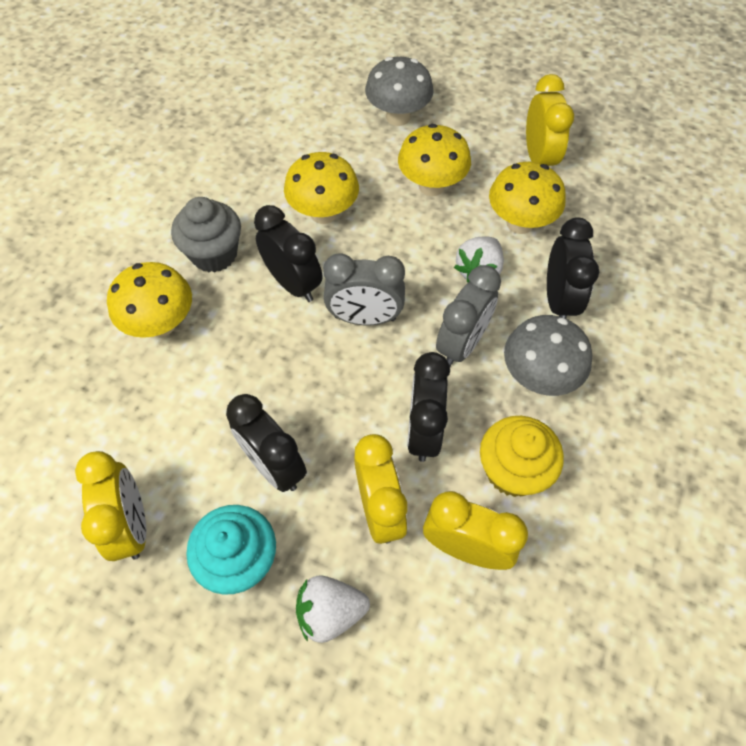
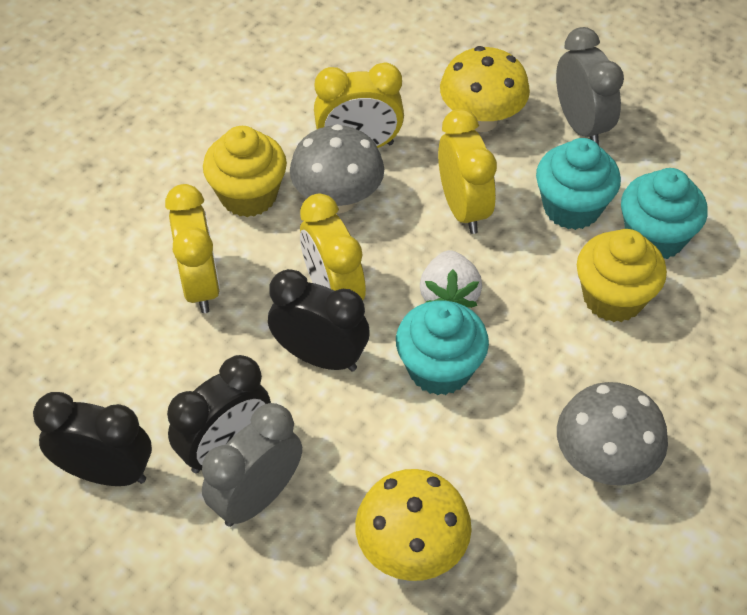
black clock: [226,394,307,492] [254,205,322,302] [407,352,450,462] [547,217,599,319] = 4 -> [33,392,152,486] [167,355,271,473] [268,269,370,371] = 3
grey cupcake: [171,197,241,272] = 1 -> none = 0
turquoise cupcake: [186,505,276,595] = 1 -> [396,301,489,395] [536,138,621,230] [621,168,708,259] = 3
white strawberry: [296,575,370,643] [454,237,504,282] = 2 -> [420,250,482,308] = 1
yellow cupcake: [480,416,564,497] = 1 -> [203,126,287,217] [577,229,667,322] = 2
yellow mushroom: [107,262,192,338] [284,152,359,224] [398,124,471,196] [489,162,566,234] = 4 -> [355,469,472,581] [440,46,530,132] = 2

